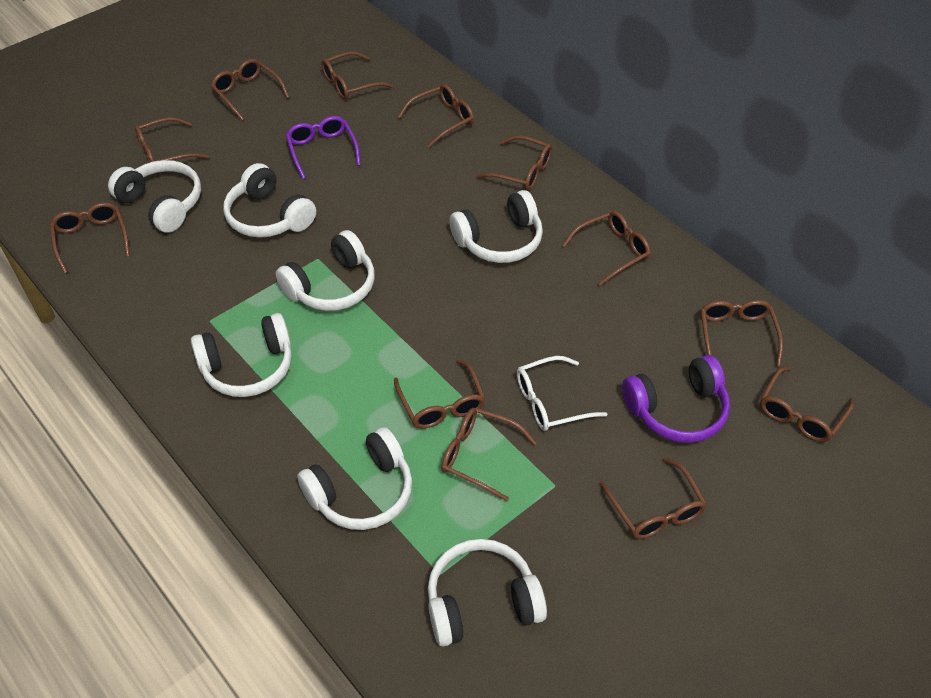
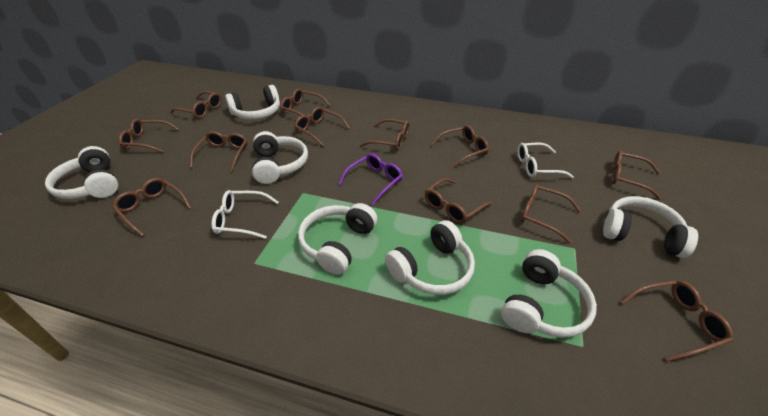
purple headphones: [622,355,730,443] = 1 -> none = 0
white glasses: [517,356,607,431] = 1 -> [211,190,279,239] [517,142,574,178] = 2

